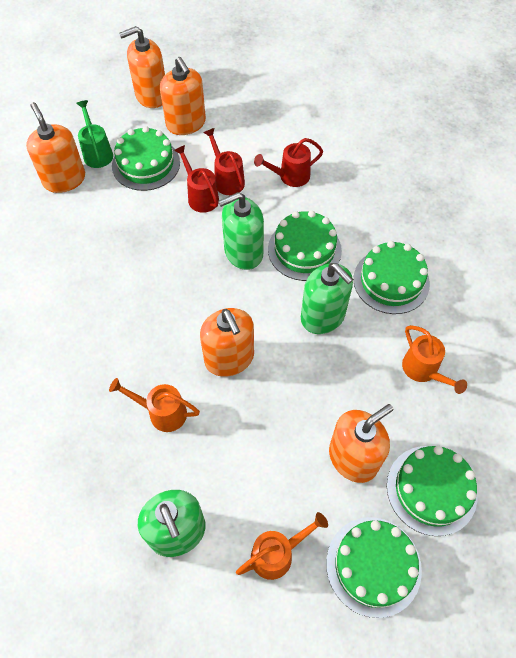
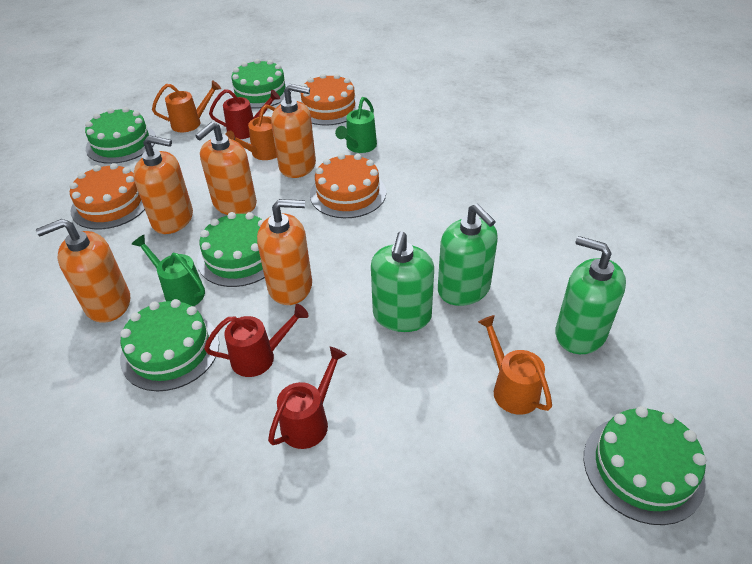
green watering can: [76,100,113,168] = 1 -> [131,235,205,306] [335,97,377,153] = 2
orange cake: none = 0 -> [69,163,145,229] [300,74,360,126] [310,153,386,218] = 3

